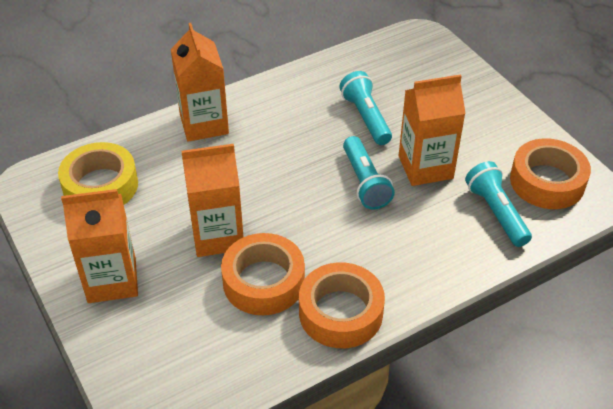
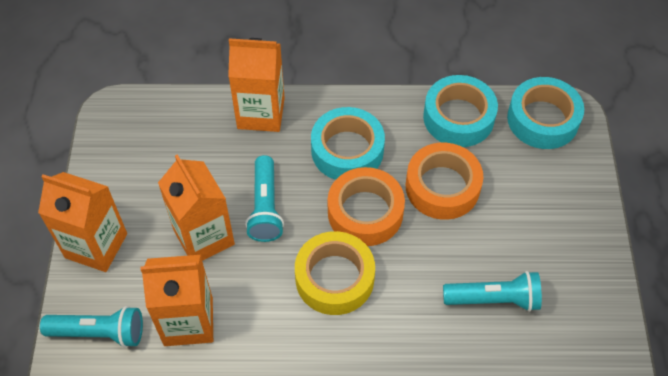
orange tape: [221,233,305,315] [299,262,385,348] [510,138,591,209] = 3 -> [328,167,405,246] [406,143,483,220] = 2
turquoise tape: none = 0 -> [311,107,385,180] [423,75,498,147] [507,77,584,149] = 3

